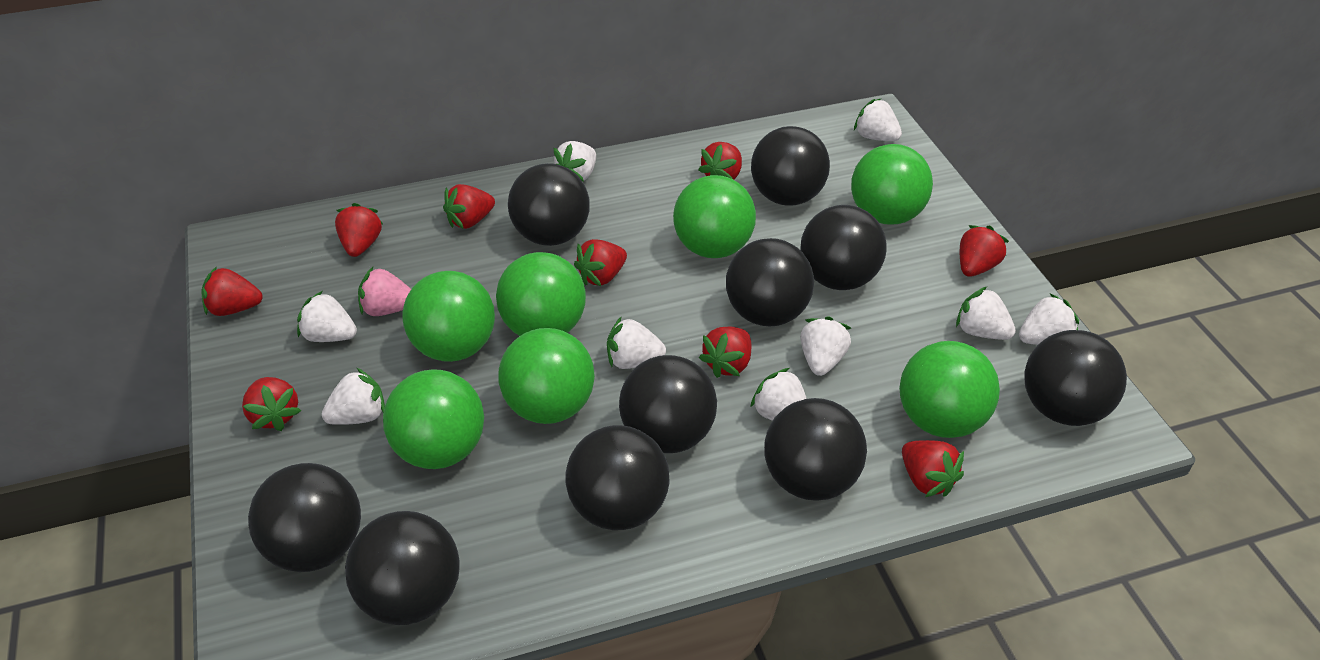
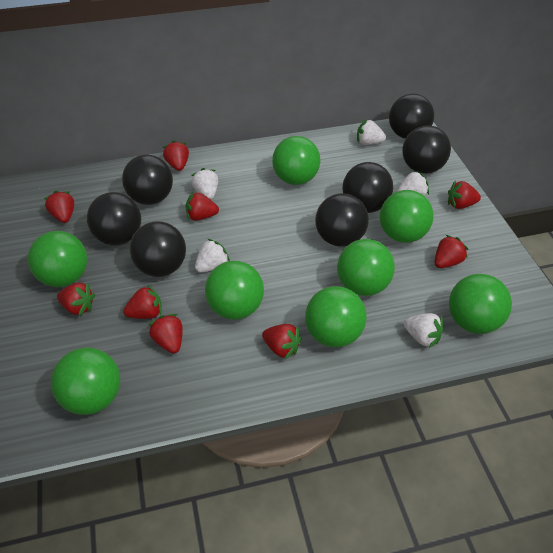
black ball: [248,463,361,572] [345,511,460,625] [508,163,590,246] [565,425,670,530] [619,355,717,453] [726,238,814,327] [751,126,830,206] [764,398,867,501] [800,205,887,290] [1024,330,1127,426] = 10 -> [87,192,141,245] [122,154,173,205] [130,221,186,277] [315,193,369,247] [343,162,393,213] [389,94,434,139] [402,125,451,174] = 7
green ball: [383,369,484,469] [402,271,495,362] [496,252,586,336] [498,328,595,424] [673,175,756,258] [851,144,933,225] [899,341,1000,438] = 7 -> [28,231,87,287] [51,348,120,415] [205,261,264,320] [272,136,321,185] [305,286,367,347] [337,239,395,296] [380,190,434,243] [449,274,512,334] = 8
pink strawberry: [358,267,411,316] = 1 -> none = 0
white strawberry: [297,291,357,342] [322,368,385,425] [554,141,596,182] [607,317,666,369] [750,368,807,421] [800,316,851,376] [854,99,902,141] [956,287,1016,340] [1019,293,1079,345] = 9 -> [191,168,218,200] [195,239,230,273] [357,119,386,145] [397,171,429,196] [404,313,443,348] = 5

